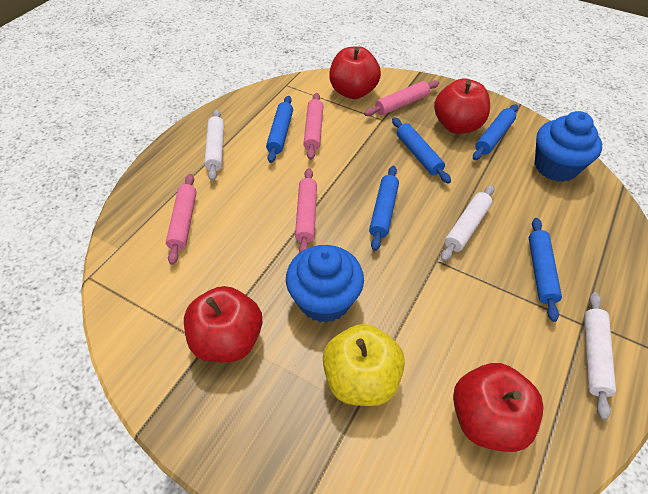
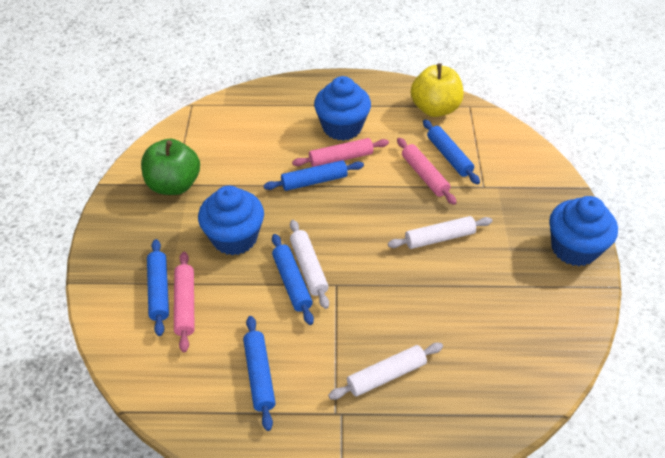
blue cupcake: [286,245,364,323] [535,111,602,182] = 2 -> [198,186,264,255] [314,76,371,141] [549,196,618,266] = 3
green apple: none = 0 -> [141,139,200,195] = 1
pink rolling pin: [166,174,197,265] [295,168,317,253] [304,93,323,160] [364,81,439,116] = 4 -> [174,252,195,352] [292,138,389,167] [397,138,457,205] = 3
red apple: [184,286,262,362] [329,46,381,99] [434,78,490,134] [453,363,544,452] = 4 -> none = 0

